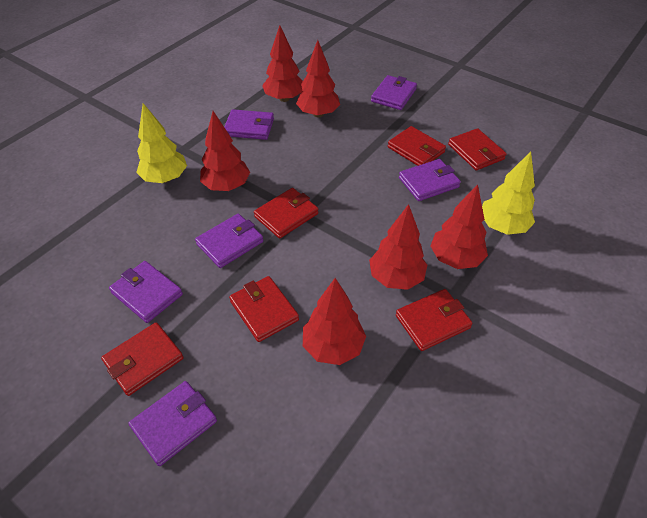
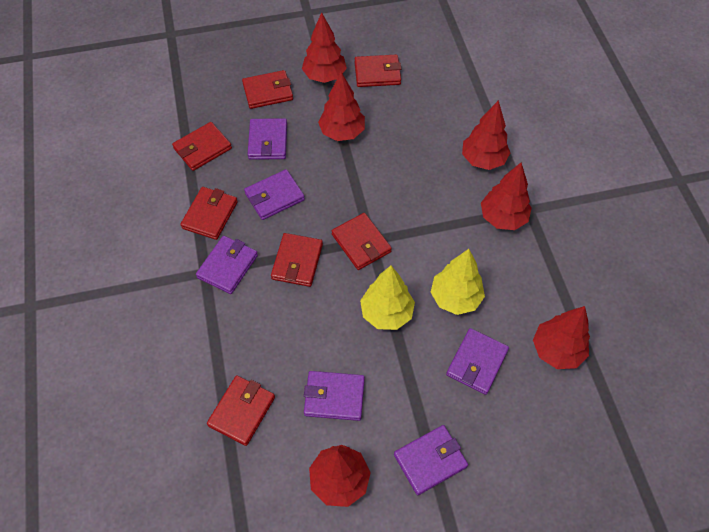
red wallet: [101,322,183,396] [229,276,299,342] [254,188,318,238] [388,126,446,166] [396,289,473,351] [448,128,507,170] = 6 -> [172,122,232,171] [180,187,238,240] [207,375,275,446] [242,70,293,109] [271,233,323,287] [332,213,392,270] [355,55,401,87] = 7

